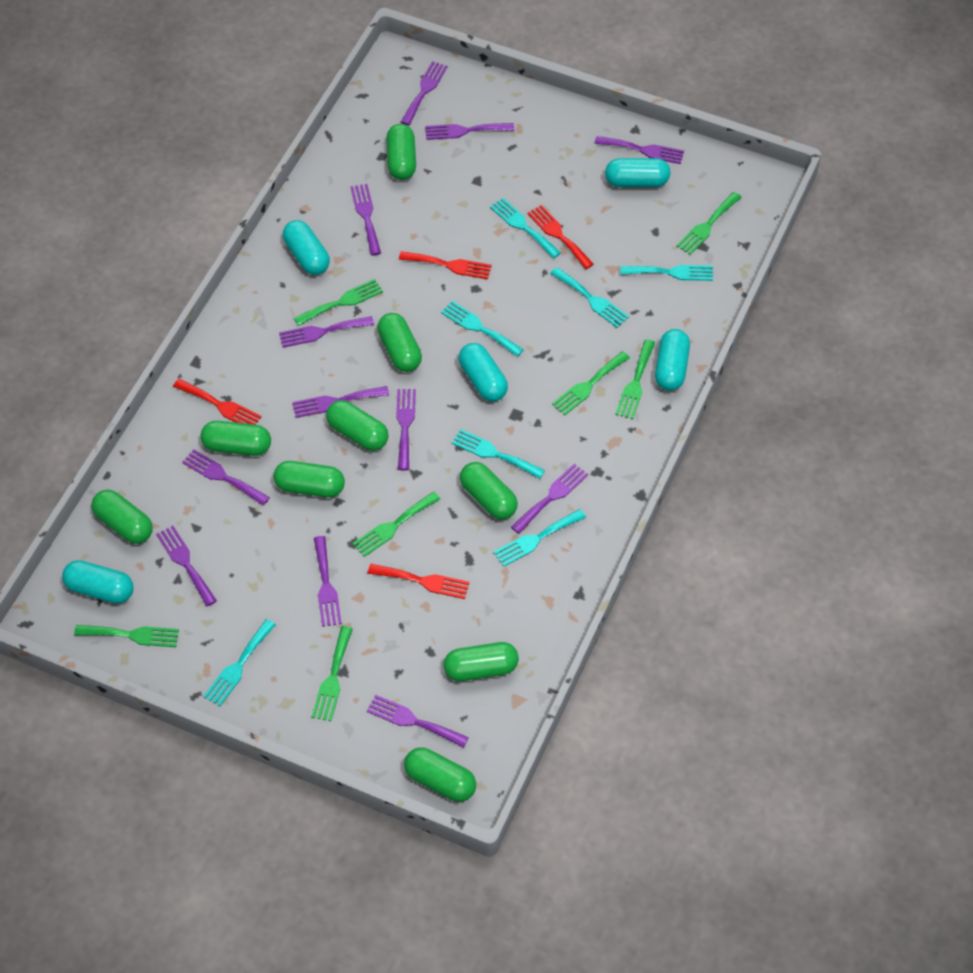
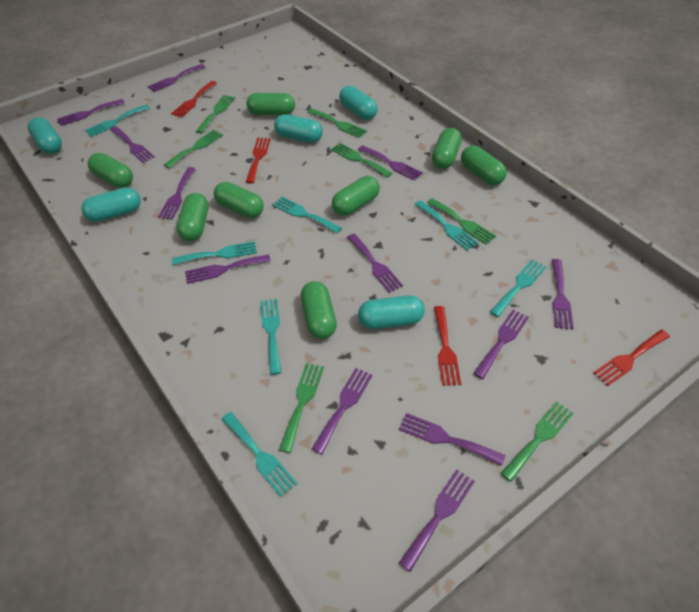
green capsule: [92,490,153,544] [201,421,271,456] [274,461,345,498] [326,400,389,451] [377,313,422,372] [386,124,416,180] [404,748,476,802] [444,642,519,681] [460,462,518,519] = 9 -> [88,153,133,188] [177,193,208,241] [214,182,264,218] [247,93,295,115] [301,281,337,339] [332,176,380,216] [432,128,462,169] [461,146,507,185] = 8

